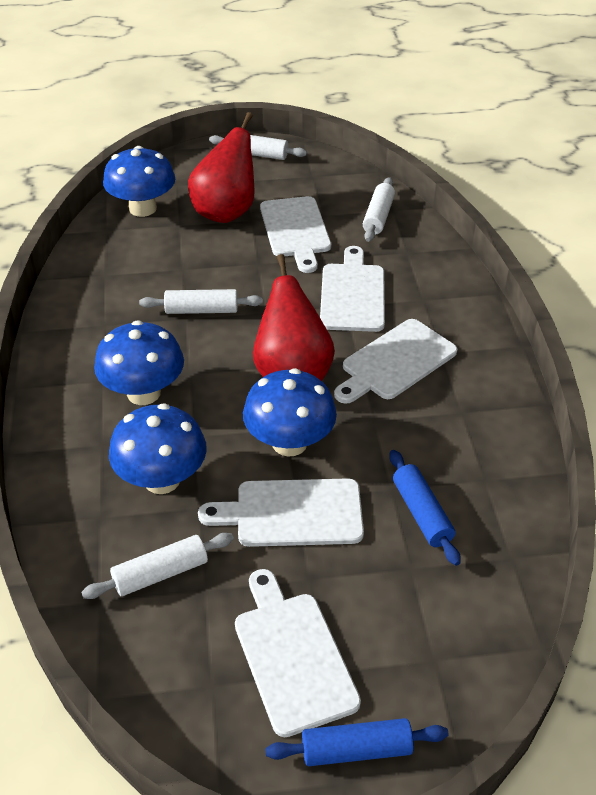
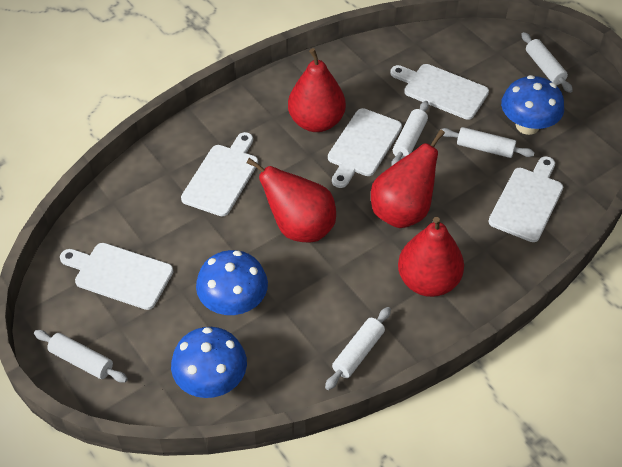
blue mushroom: [94,320,184,405] [103,146,175,217] [109,403,207,494] [243,368,337,457] = 4 -> [171,327,247,398] [196,250,268,315] [501,75,564,135] = 3
blue rolling pin: [265,718,449,766] [389,450,461,566] = 2 -> none = 0
red pear: [188,112,254,223] [253,254,335,381] = 2 -> [247,158,336,243] [288,48,346,132] [371,130,445,228] [398,217,464,297] = 4
white rolling pin: [81,533,234,599] [139,289,263,314] [209,135,307,160] [363,177,395,242] = 4 -> [34,330,128,383] [325,307,391,390] [391,101,429,165] [440,127,535,158] [521,32,573,93] = 5

